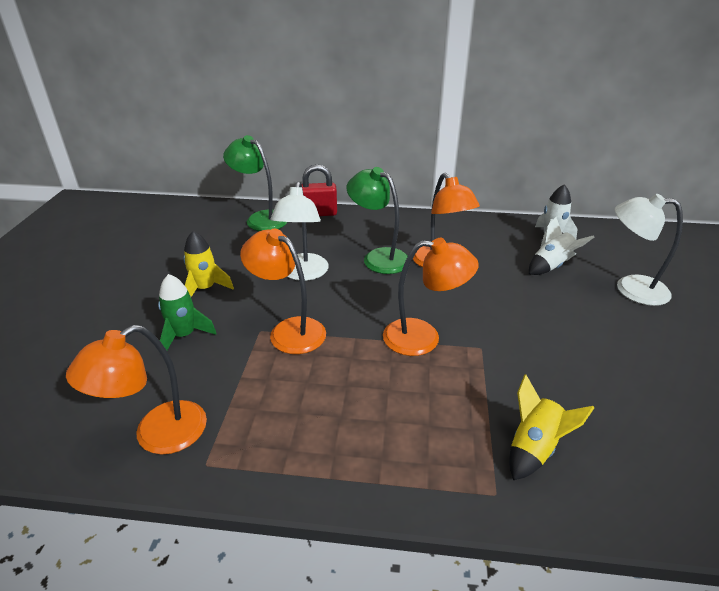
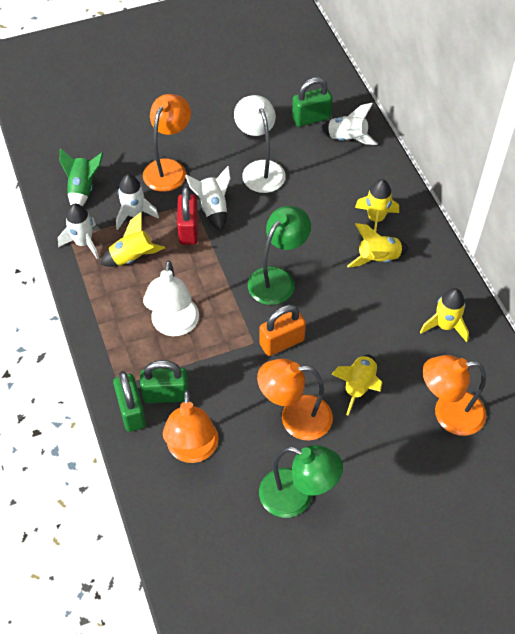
green padlock: none = 0 -> [113,371,146,432] [140,360,189,403] [292,77,332,127] = 3
orange padlock: none = 0 -> [260,305,306,356] = 1
white rocket: [529,217,594,275] [535,184,578,248] = 2 -> [58,204,99,260] [116,174,159,230] [185,166,231,231] [319,103,378,145] = 4
yellow rocket: [183,231,234,297] [509,374,595,480] = 2 -> [100,212,165,267] [331,354,382,415] [347,223,409,267] [355,179,399,232] [420,288,469,342] = 5

